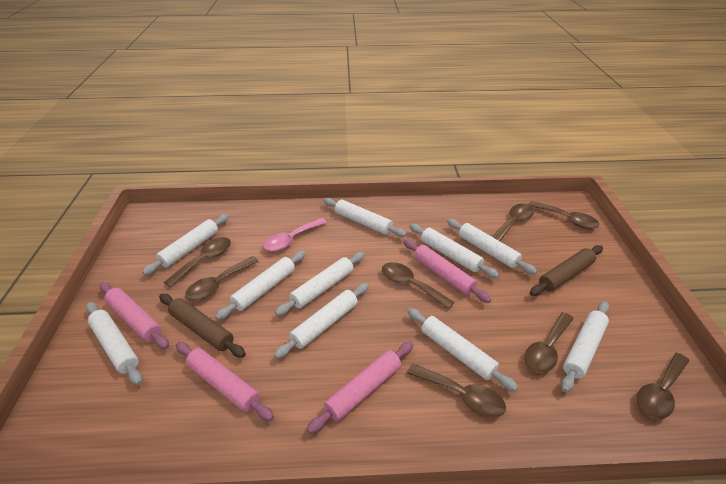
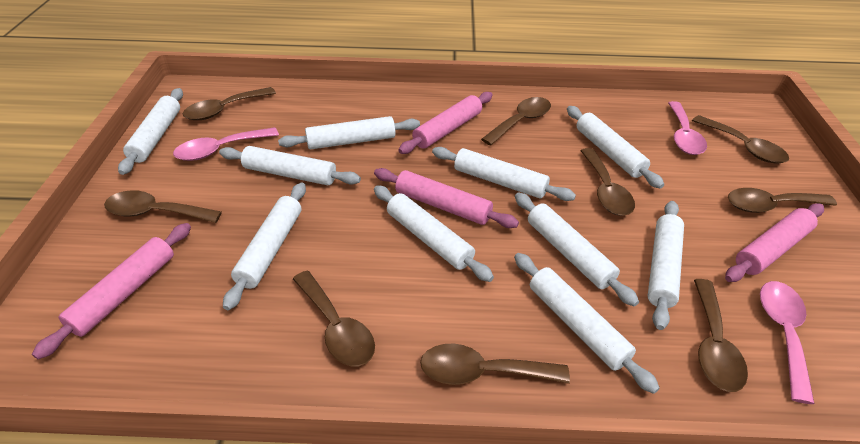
brown rolling pin: [159,294,246,358] [530,245,603,296] = 2 -> none = 0
brown spoon: [164,237,231,287] [185,256,259,301] [382,262,454,309] [407,363,506,417] [492,204,534,241] [524,312,574,373] [528,201,599,229] [637,353,689,419] = 8 -> [104,190,222,223] [183,87,276,120] [293,271,375,366] [420,344,570,385] [481,97,551,145] [581,148,635,216] [692,115,789,164] [694,279,748,392] [728,188,837,213] = 9
pink spoon: [263,218,327,252] = 1 -> [173,127,279,161] [668,101,707,155] [760,281,814,404] = 3

